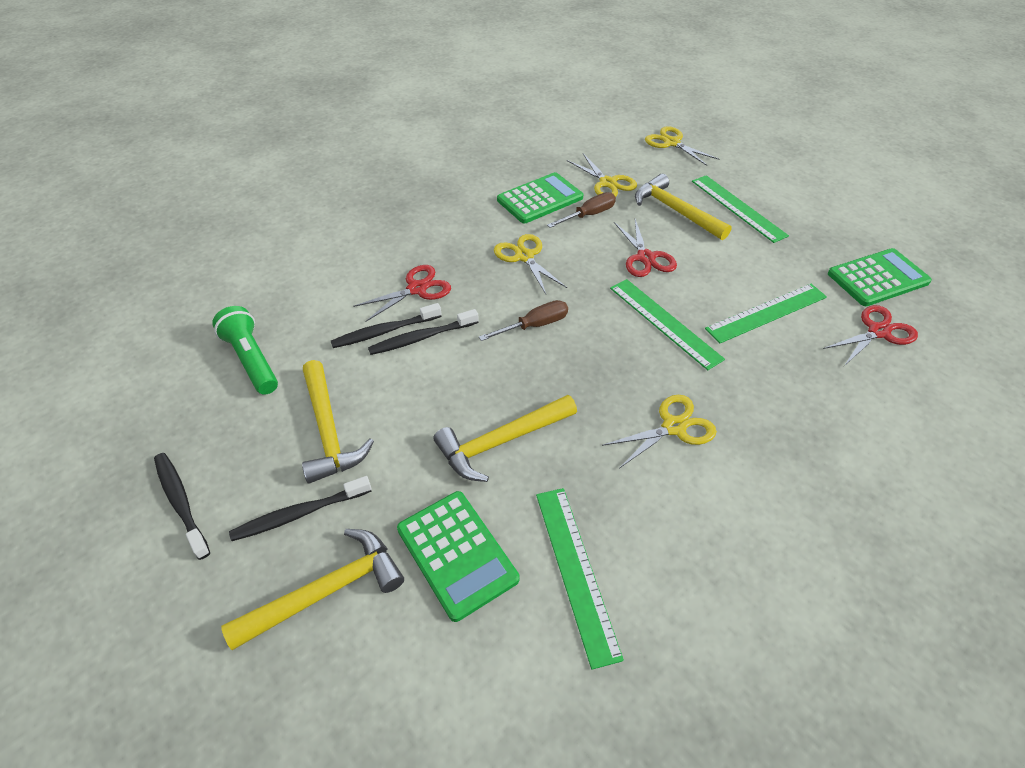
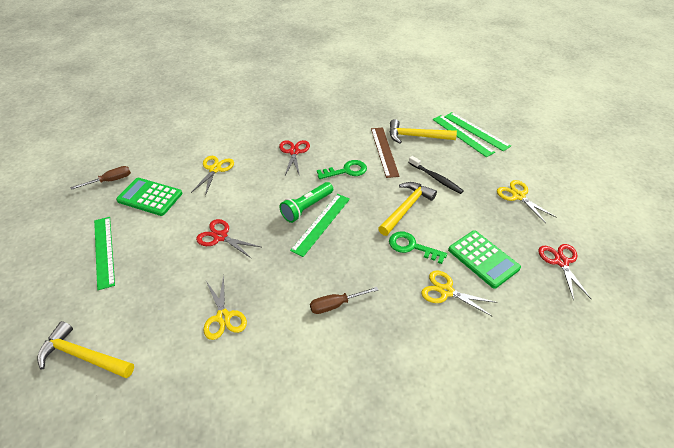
black toothbrush: [154,453,210,560] [229,476,372,541] [331,303,441,348] [368,309,479,355] = 4 -> [409,156,464,194] = 1
brown ruler: none = 0 -> [371,127,400,178] = 1
green calculator: [397,491,519,622] [497,172,583,223] [828,248,932,306] = 3 -> [116,178,182,216] [448,230,521,289] = 2
green key: none = 0 -> [317,160,367,179] [389,231,447,264] = 2
yellow hammer: [221,529,404,650] [302,360,374,484] [433,395,577,482] [635,174,732,240] = 4 -> [37,321,134,378] [378,182,437,236] [390,119,457,143] = 3

